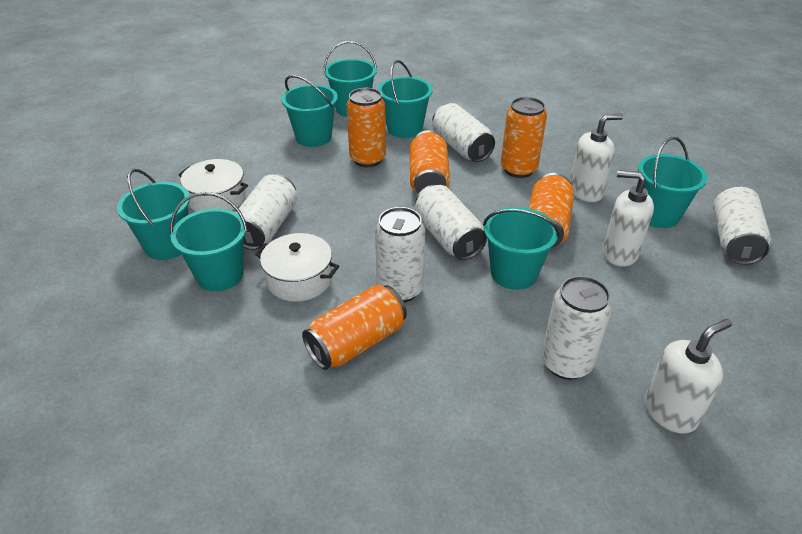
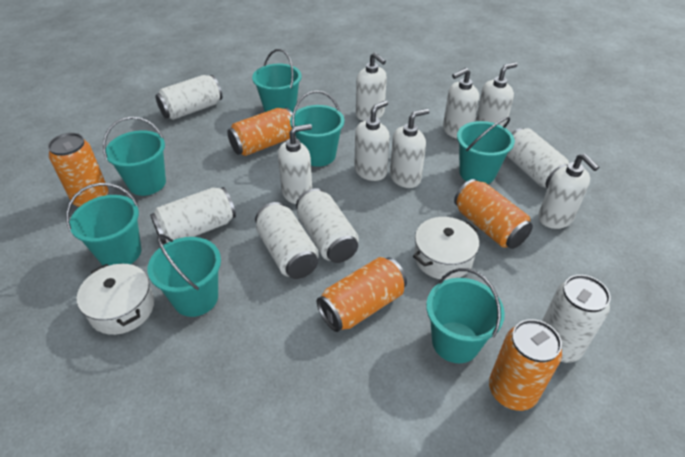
white soap dispenser: [570,114,623,202] [603,170,654,267] [645,319,732,434] = 3 -> [278,124,312,204] [354,100,390,181] [356,52,387,121] [390,109,429,188] [443,68,479,139] [475,62,517,128] [538,153,599,229] = 7

